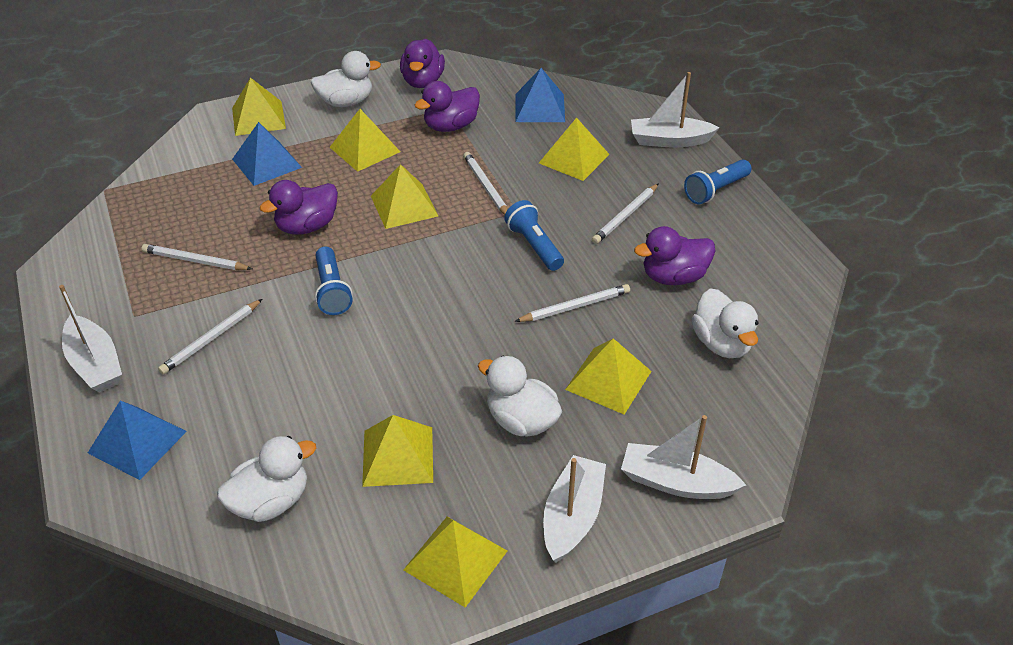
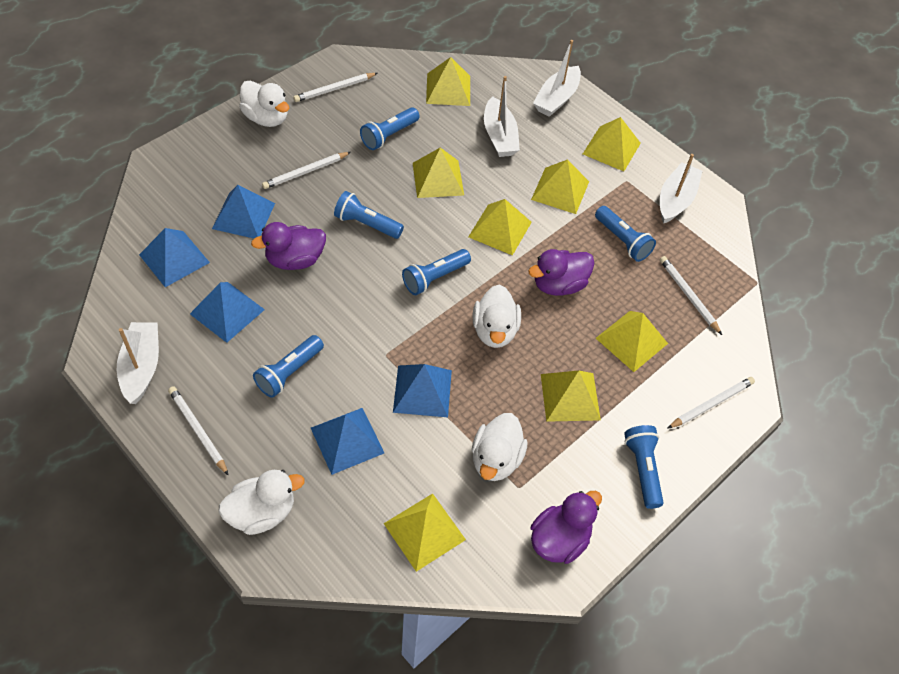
blue flashlight: [315,246,353,315] [504,200,564,271] [684,159,751,204] = 3 -> [253,335,324,398] [334,191,404,239] [360,107,420,150] [402,249,471,295] [595,206,656,262] [624,425,664,509] = 6
blue pyramid: [88,400,187,480] [232,122,302,186] [516,68,565,122] = 3 -> [139,228,210,287] [190,282,265,343] [212,185,275,238] [311,408,384,475] [393,364,452,417] = 5
purple duck: [260,180,338,235] [400,39,445,88] [415,81,480,132] [634,226,715,285] = 4 -> [251,222,326,270] [528,249,595,296] [531,491,602,564] = 3
yellow pyramid: [232,78,286,136] [330,109,400,172] [362,415,433,487] [371,164,438,229] [403,517,507,608] [539,118,610,181] [565,338,652,415] = 7 -> [383,494,466,572] [413,148,464,198] [426,57,470,106] [468,199,532,256] [531,159,589,214] [541,370,601,422] [583,117,641,171] [596,311,668,372] = 8

